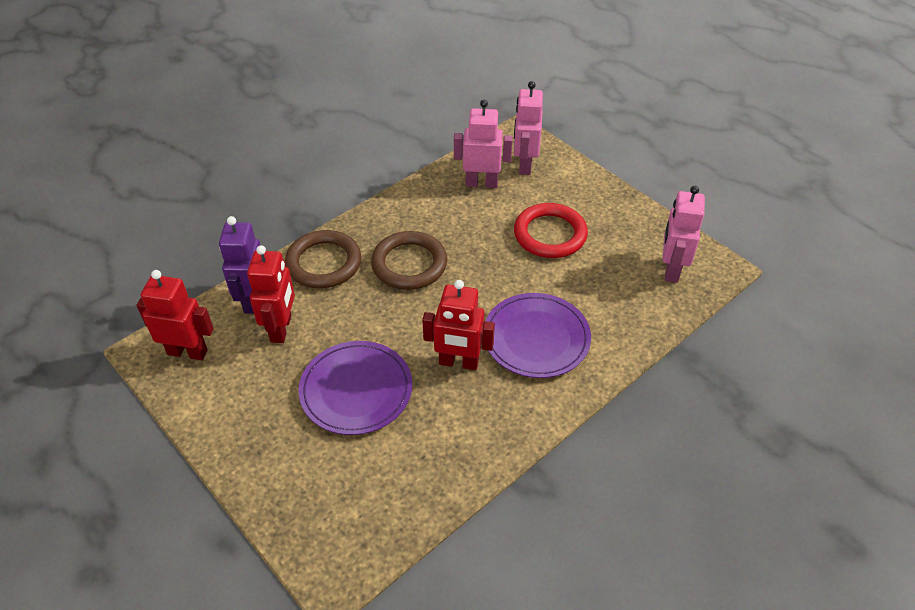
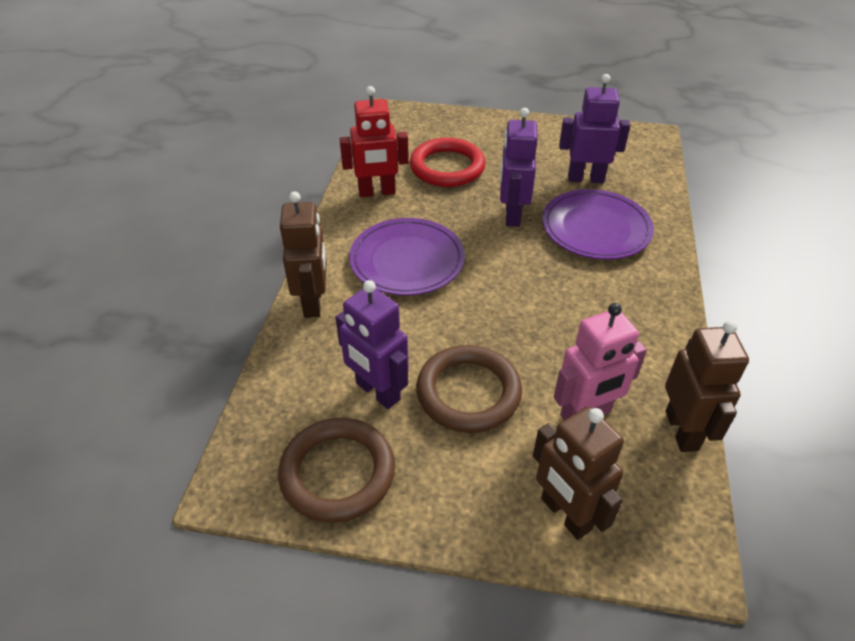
brown robot: none = 0 -> [280,191,326,318] [533,406,624,540] [665,320,749,452] = 3
pink robot: [454,100,513,188] [514,81,543,175] [663,186,705,283] = 3 -> [554,303,647,420] = 1
purple robot: [219,216,260,314] = 1 -> [335,280,409,409] [500,108,538,227] [559,74,630,183] = 3
red robot: [137,270,214,360] [247,245,295,343] [422,280,495,370] = 3 -> [340,86,409,197] = 1

